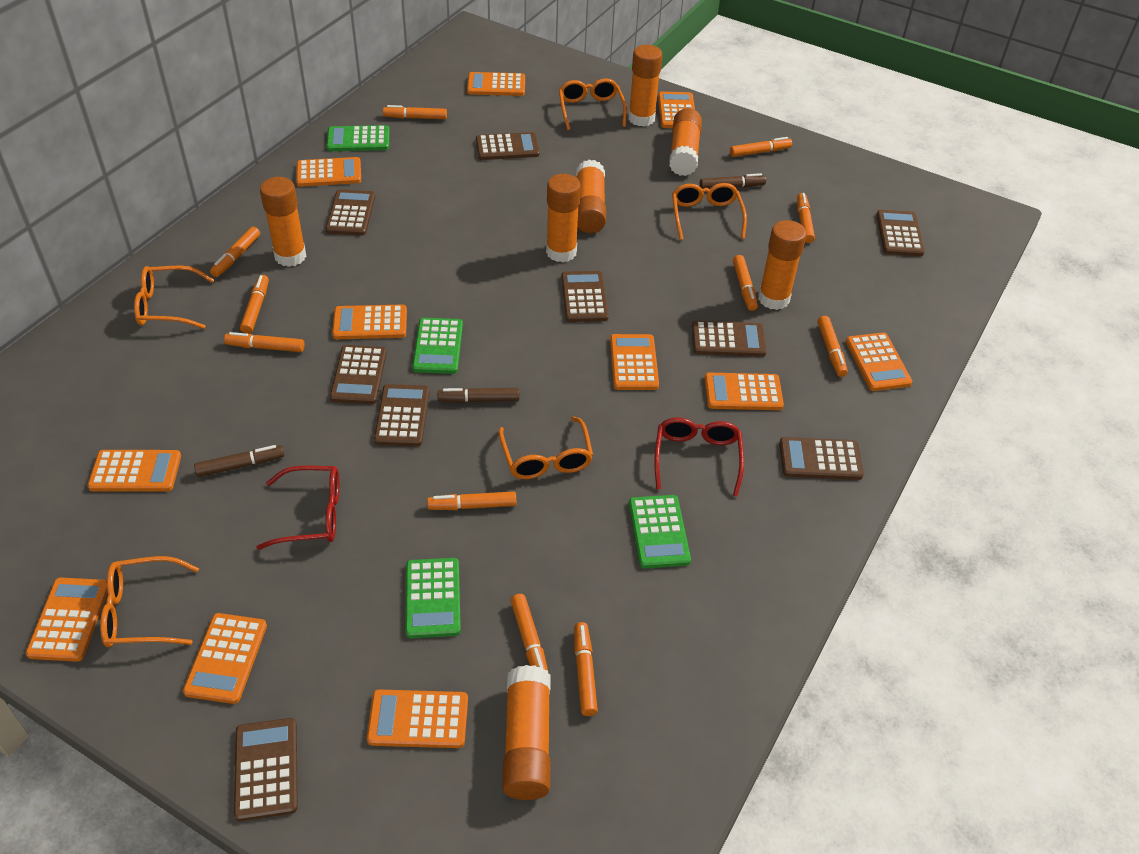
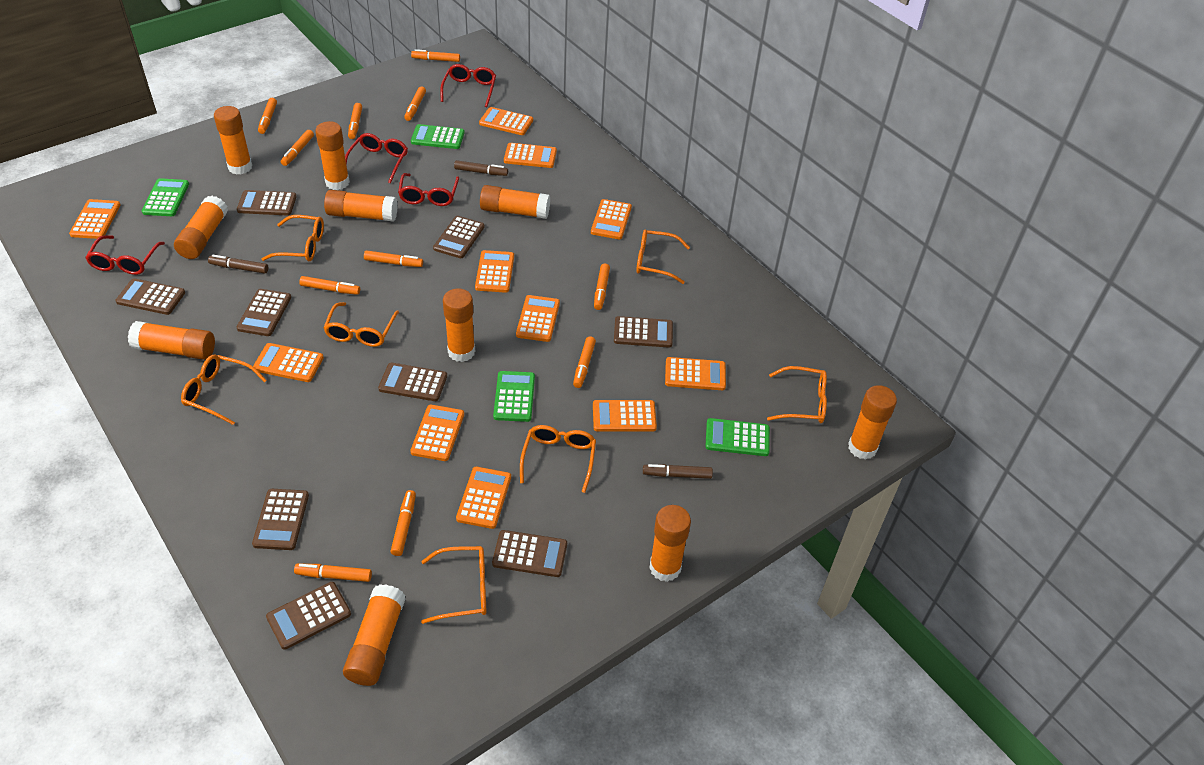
orange glasses: [100,556,199,647] [134,266,214,329] [498,416,593,479] [559,78,627,130] [672,183,747,240] = 5 -> [181,354,267,425] [262,215,324,261] [323,302,399,347] [421,546,486,624] [520,425,596,493] [636,229,690,284] [767,366,827,423] = 7
orange glue stick: [260,177,306,267] [502,665,551,800] [546,174,581,262] [576,159,606,233] [628,45,662,127] [669,108,702,176] [758,220,807,310] = 7 -> [128,321,215,360] [174,196,228,259] [214,106,252,175] [315,121,350,190] [324,190,398,222] [343,584,406,686] [443,288,475,362] [480,185,550,219] [649,505,691,582] [848,385,897,460] = 10
red glasses: [256,466,339,550] [654,418,744,497] = 2 -> [85,235,165,275] [345,133,408,183] [398,173,459,206] [440,64,496,107] = 4

